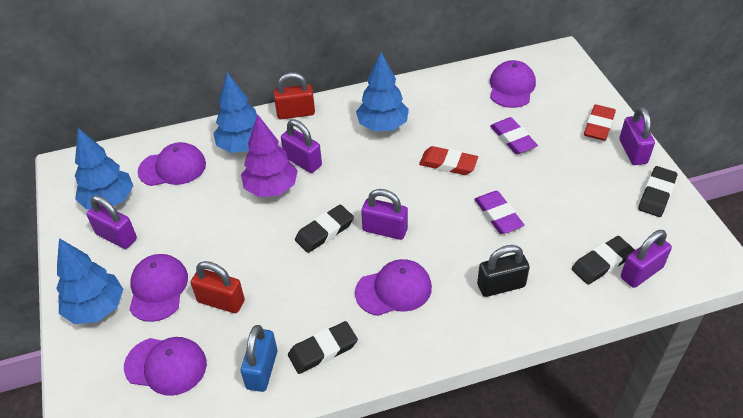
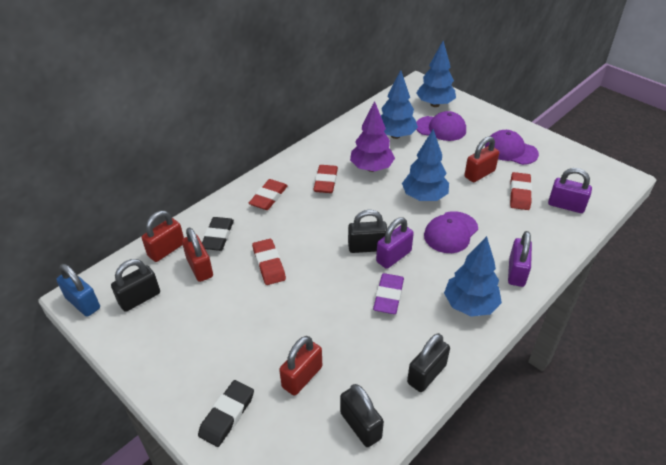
black eraser: [288,321,358,374] [295,204,354,253] [572,236,635,285] [638,166,678,217] = 4 -> [198,380,254,447] [202,217,234,251] = 2
black padlock: [477,245,530,297] = 1 -> [111,259,160,312] [340,384,384,447] [348,210,387,253] [407,333,450,392] = 4
purple cap: [124,337,207,396] [129,254,188,322] [138,142,206,186] [355,259,432,316] [490,60,536,108] = 5 -> [416,111,466,141] [424,211,478,253] [485,130,539,165] = 3
purple eraser: [474,191,524,234] [490,117,538,154] = 2 -> [373,273,404,314] = 1
purple padlock: [86,195,137,249] [281,119,322,173] [361,189,408,240] [619,107,655,165] [621,230,672,288] = 5 -> [376,217,414,269] [508,231,532,287] [548,168,592,213] = 3
red eraser: [419,146,478,175] [584,104,616,141] = 2 -> [249,179,288,210] [252,239,286,285] [313,165,338,193] [510,172,532,210] = 4
red padlock: [191,261,245,313] [273,72,315,119] = 2 -> [142,211,184,262] [182,228,213,282] [279,336,322,396] [464,136,499,182] = 4

